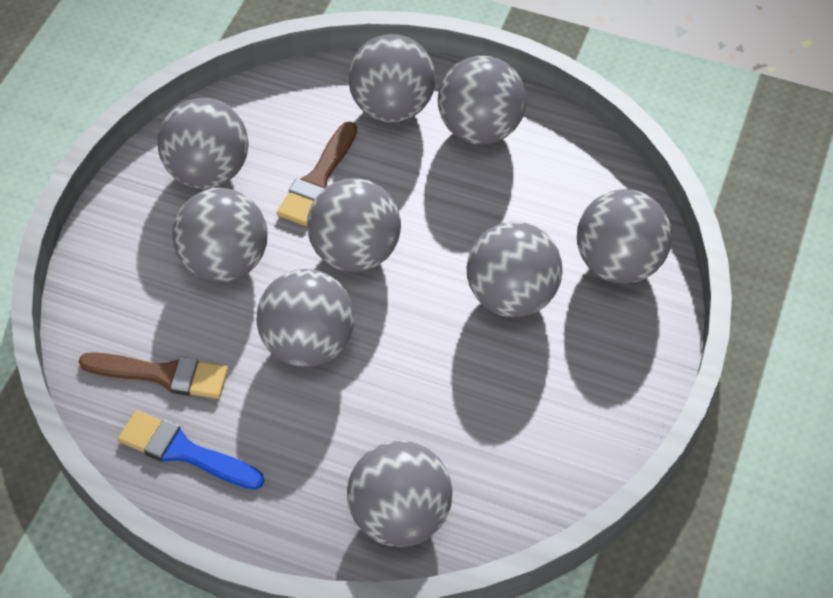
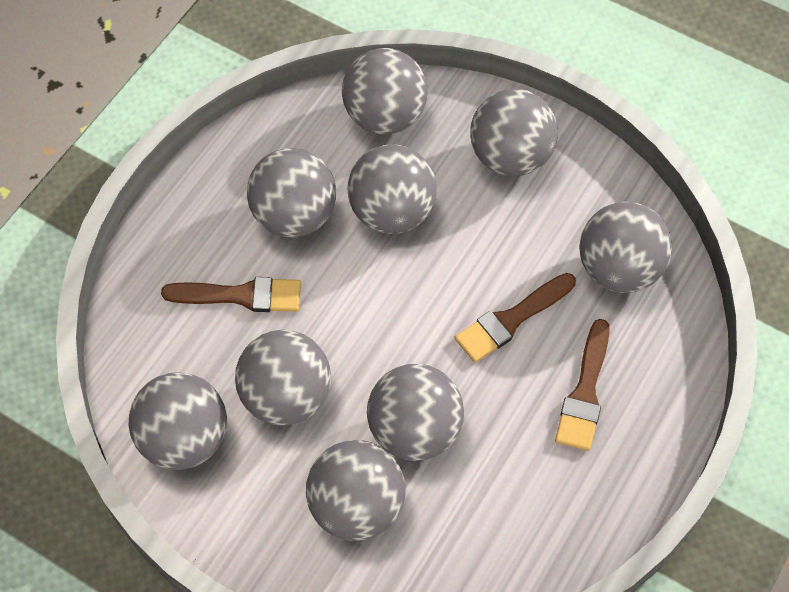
blue brush: [118,410,264,490] = 1 -> none = 0
brown brush: [78,352,228,399] [277,121,357,226] = 2 -> [161,277,301,312] [455,273,576,363] [555,319,610,451] = 3

